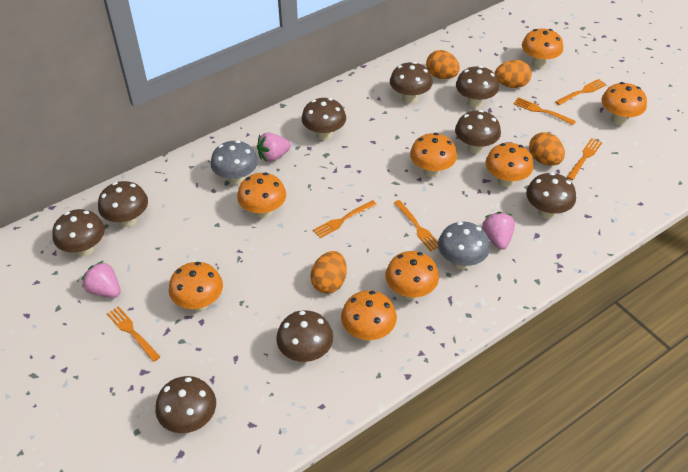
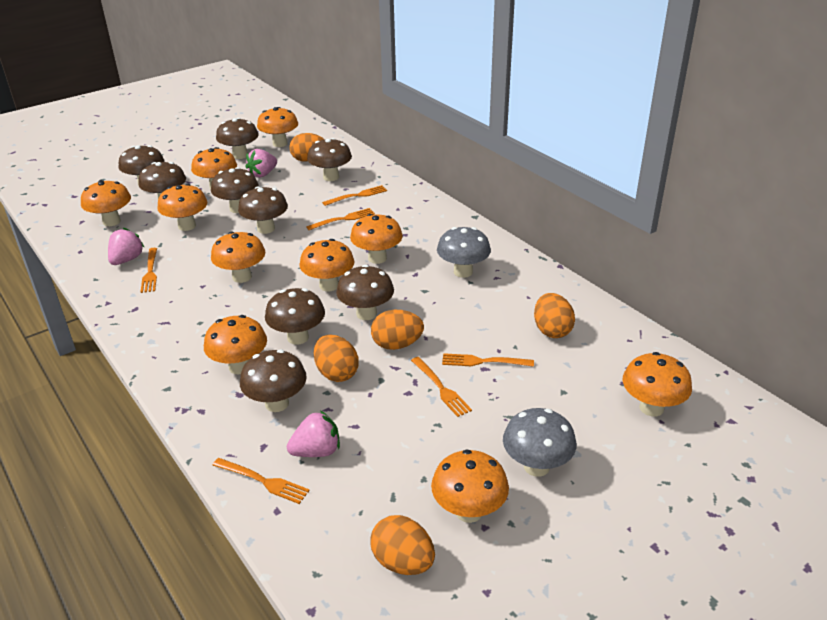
orange egg: [310,251,347,294] [426,50,460,79] [495,60,532,88] [529,132,565,166] = 4 -> [289,133,324,162] [314,335,359,382] [370,515,435,575] [371,310,424,350] [534,293,575,338] = 5
orange mushroom: [169,262,223,311] [237,173,286,218] [341,291,397,341] [386,251,439,300] [410,133,457,177] [486,143,533,187] [522,28,563,68] [602,82,647,125] = 8 -> [81,180,131,226] [157,184,207,231] [191,147,237,190] [204,315,267,374] [211,231,265,283] [257,107,298,147] [299,239,355,291] [350,214,403,264] [431,449,509,523] [623,352,692,416] = 10

